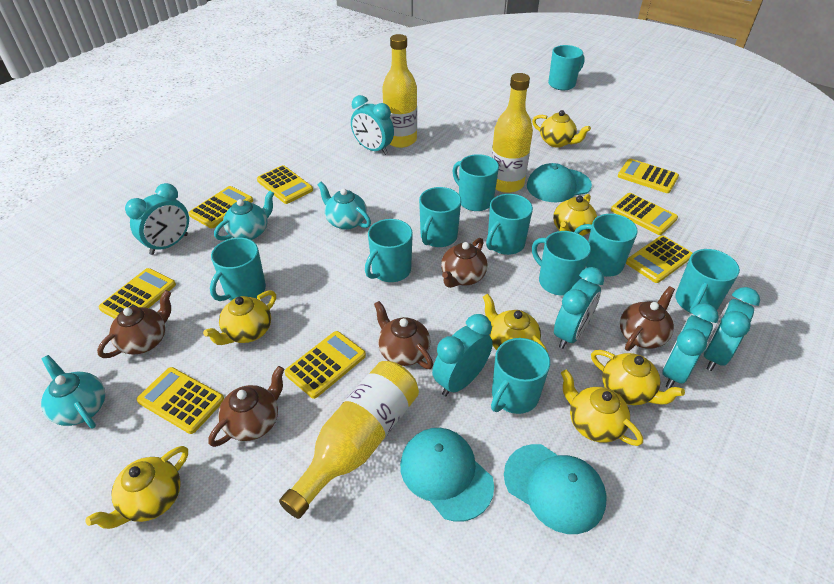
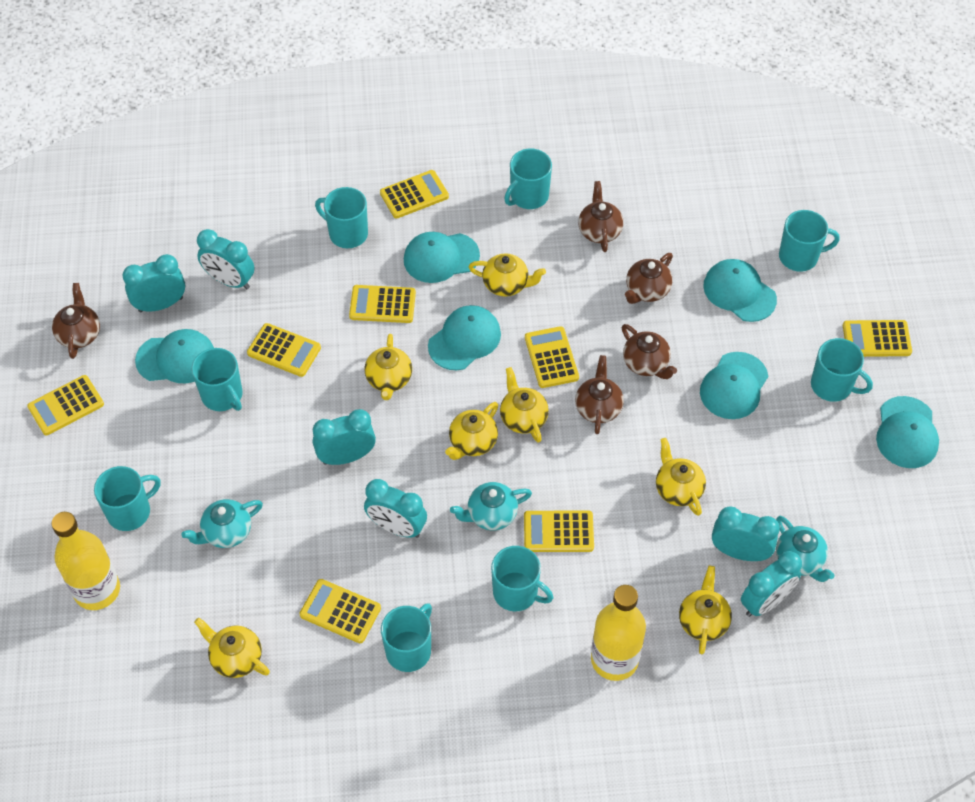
turquoise cap: [400,428,494,522] [504,444,607,534] [527,163,592,202] = 3 -> [135,329,214,383] [404,232,480,283] [428,305,501,370] [700,352,768,419] [703,259,777,322] [876,396,939,468] = 6
turquoise mug: [210,237,266,301] [365,219,413,282] [419,187,461,247] [453,154,499,211] [486,194,533,255] [491,338,550,414] [532,231,591,296] [548,45,585,90] [574,214,638,277] [675,249,740,314] = 10 -> [94,466,161,531] [192,348,243,411] [315,187,368,248] [381,603,432,672] [491,546,553,611] [504,149,552,209] [779,210,840,272] [811,338,873,402] = 8
yellow bottle: [279,361,419,519] [382,34,417,148] [491,73,533,193] = 3 -> [51,512,120,610] [591,585,646,681] = 2

